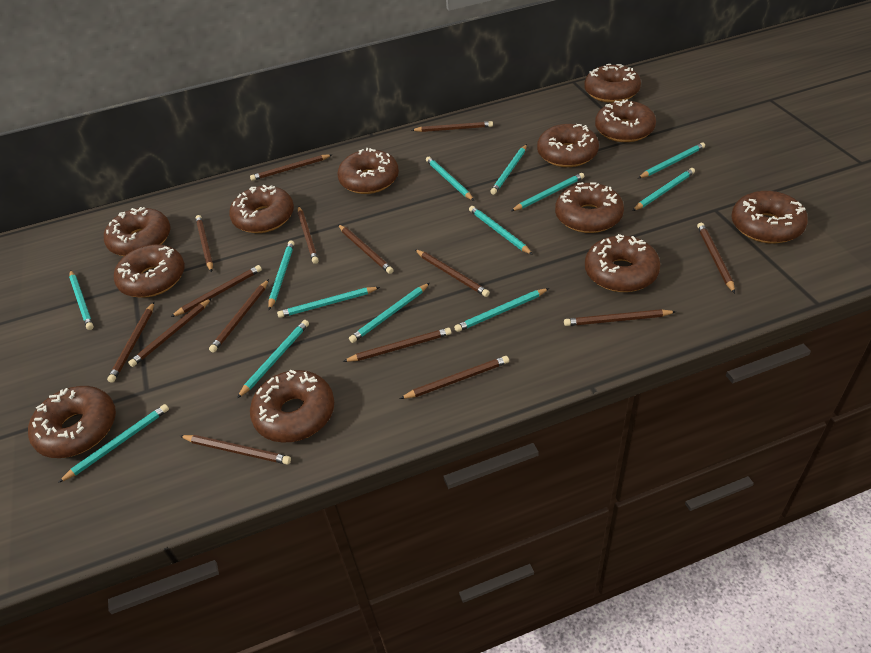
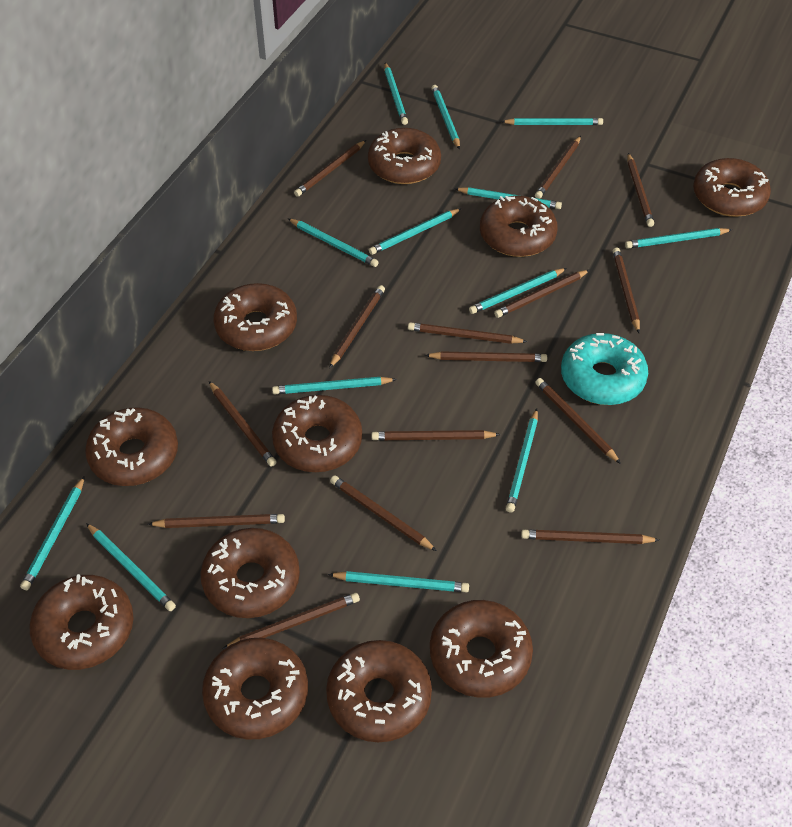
brown donut: [28,386,116,458] [104,207,171,256] [114,244,185,298] [229,185,294,233] [250,370,334,443] [338,148,399,194] [537,124,599,167] [555,182,624,233] [584,64,641,103] [585,234,661,292] [595,99,656,142] [731,191,808,243] = 12 -> [29,574,134,670] [85,407,178,486] [200,528,300,618] [202,638,308,740] [214,283,297,351] [272,395,362,472] [326,640,432,742] [368,128,441,184] [430,600,533,698] [480,196,558,257] [693,158,771,217] = 11
turquoise donut: none = 0 -> [561,333,648,405] = 1

